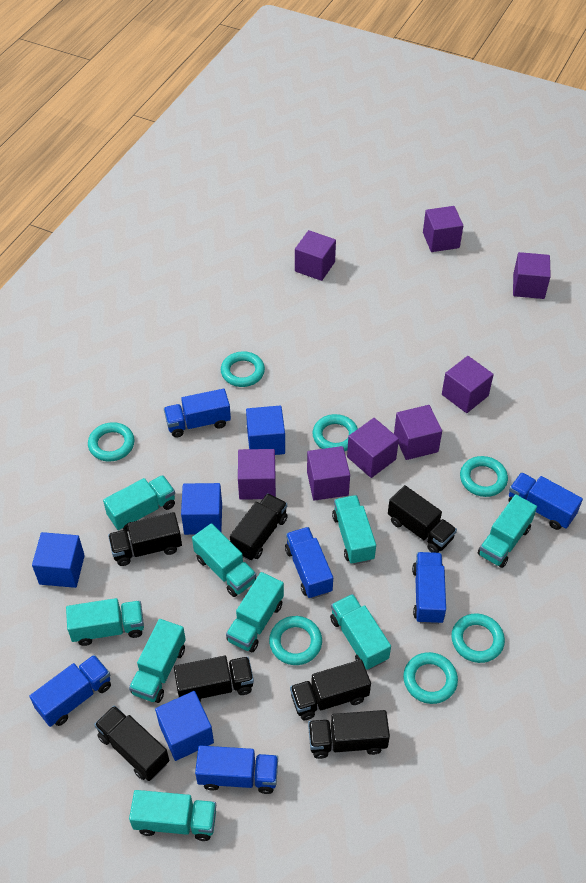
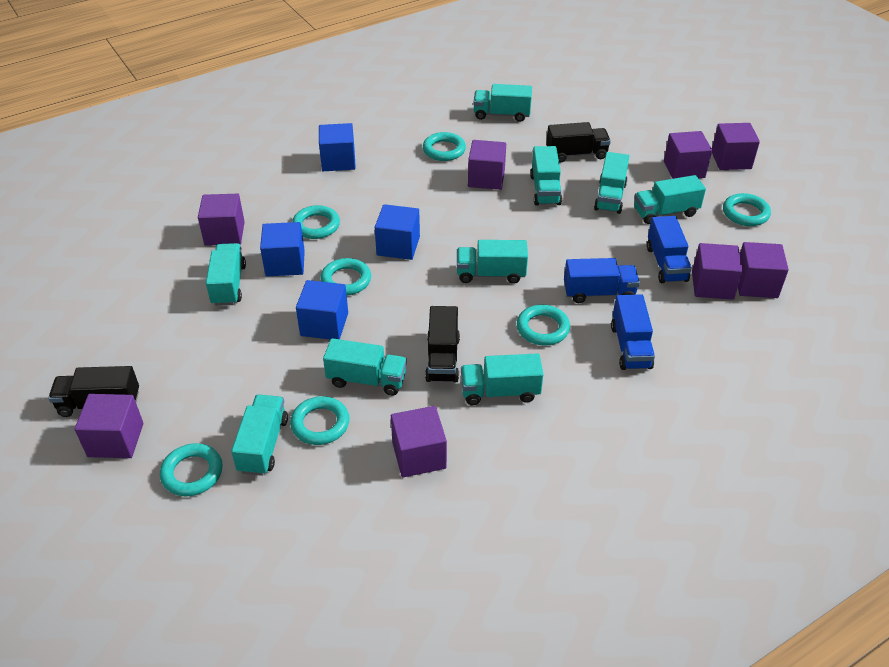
black truck: [94,705,169,781] [108,512,182,566] [174,656,254,702] [230,493,288,561] [290,660,371,720] [308,710,390,759] [388,485,457,553] = 7 -> [48,366,139,417] [425,306,460,383] [546,122,611,163] = 3
blue truck: [29,655,111,727] [164,389,231,438] [195,746,278,794] [285,527,333,599] [412,552,446,624] [509,472,583,530] = 6 -> [564,258,640,303] [611,294,655,370] [647,216,692,283] = 3

